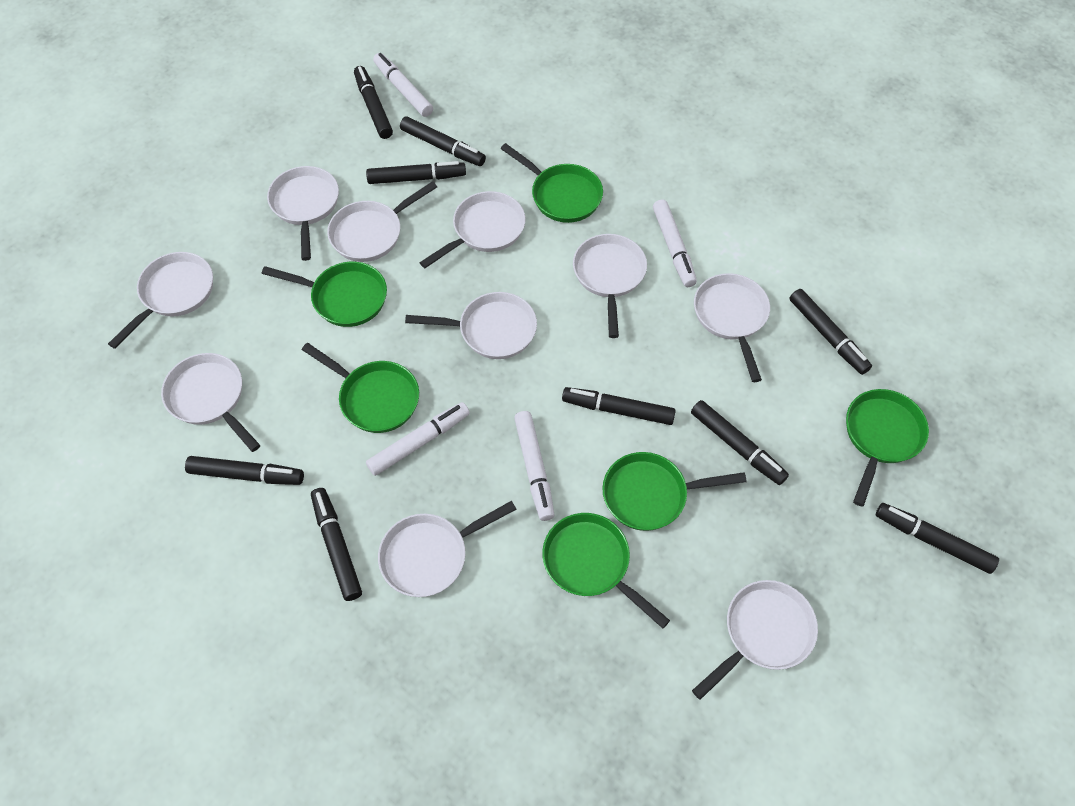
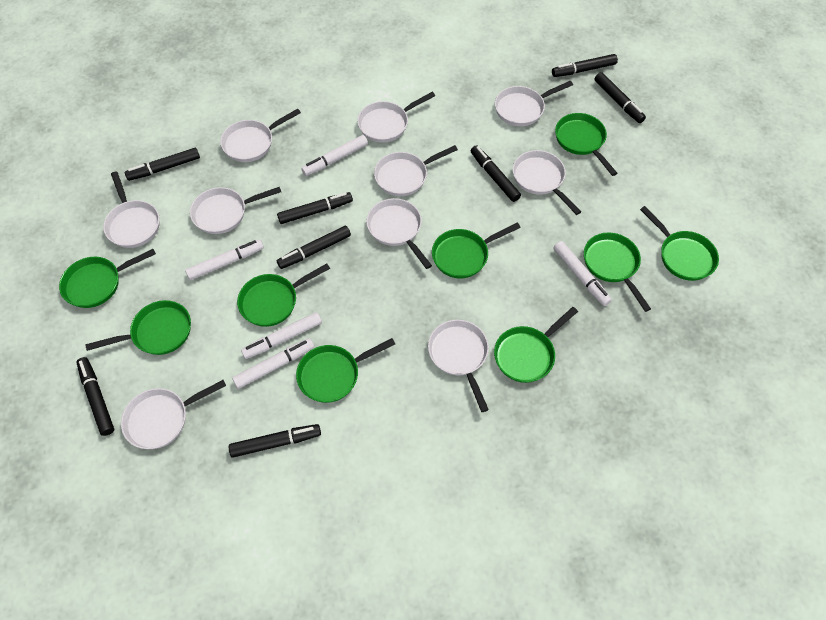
black marker: [185,456,304,485] [311,488,362,601] [354,66,393,139] [366,161,466,184] [400,116,486,166] [562,387,676,425] [691,400,789,485] [789,289,872,375] [876,503,999,574] = 9 -> [76,357,114,436] [125,148,200,181] [229,424,321,458] [277,192,353,224] [277,226,351,269] [471,145,521,202] [552,54,618,77] [594,72,646,123] = 8
green pan: [262,262,387,327] [302,343,419,433] [501,143,603,223] [542,513,670,628] [602,452,747,531] [846,389,929,507] = 6 -> [59,249,156,308] [86,300,191,355] [237,263,330,327] [296,338,395,403] [432,222,521,278] [494,307,578,383] [555,113,617,176] [584,232,651,312] [640,206,719,281] = 9
white marker: [366,402,470,476] [373,53,433,117] [514,411,555,521] [653,199,697,287] = 4 -> [185,239,264,280] [232,338,314,389] [241,312,322,359] [301,135,368,176] [553,241,612,306] = 5

